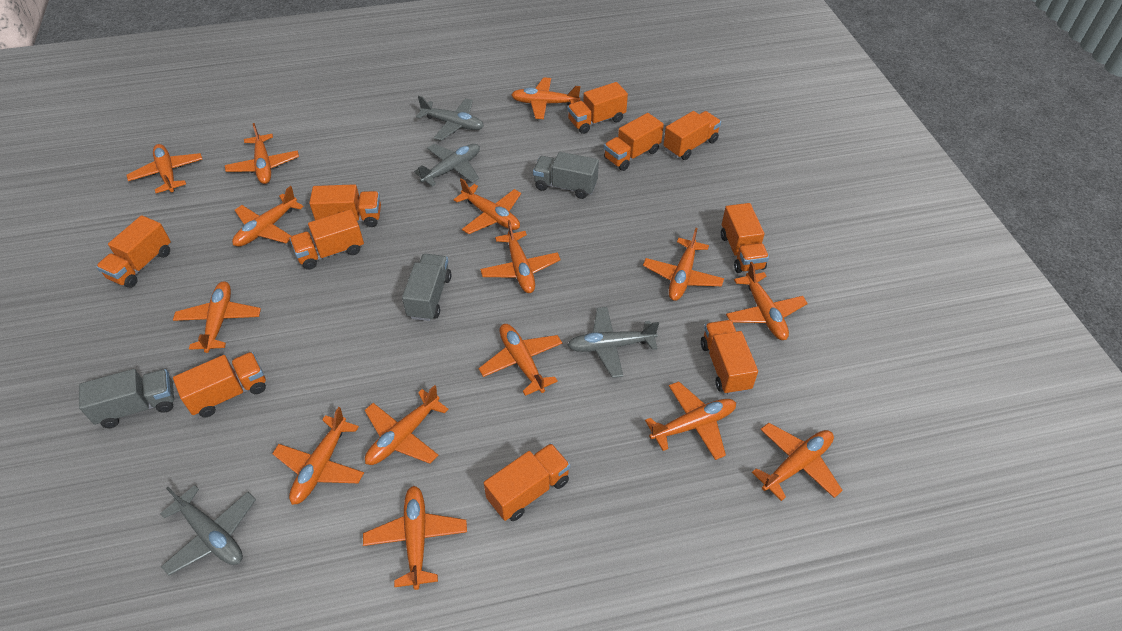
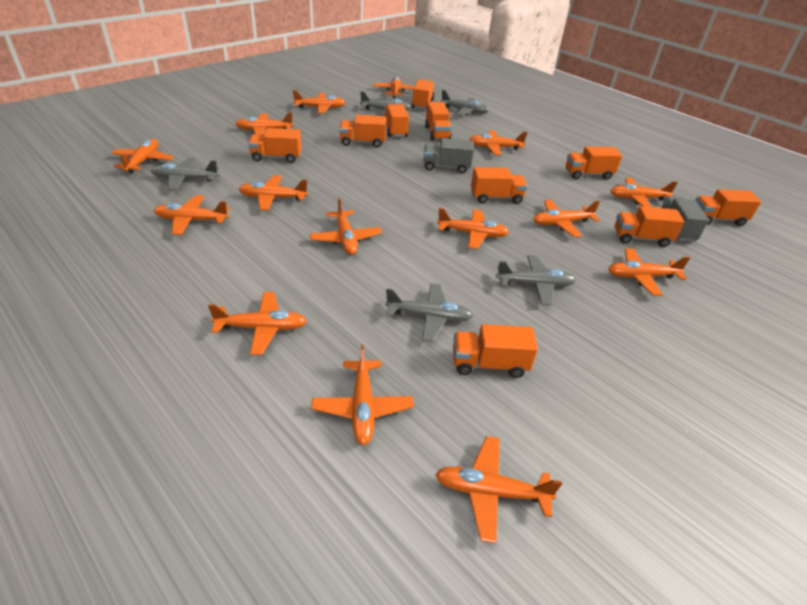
grey plane: [160,485,256,575] [414,144,480,186] [416,96,484,141] [567,307,659,378] = 4 -> [151,158,219,190] [360,91,411,116] [385,283,473,342] [441,90,489,116] [496,255,576,305] = 5
grey truck: [79,369,174,428] [402,254,451,321] [533,152,599,199] = 3 -> [423,138,474,173] [661,196,709,242] = 2

